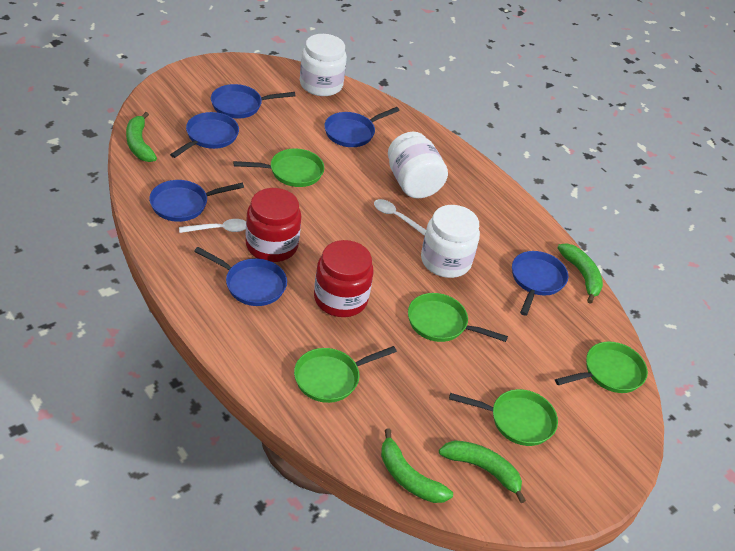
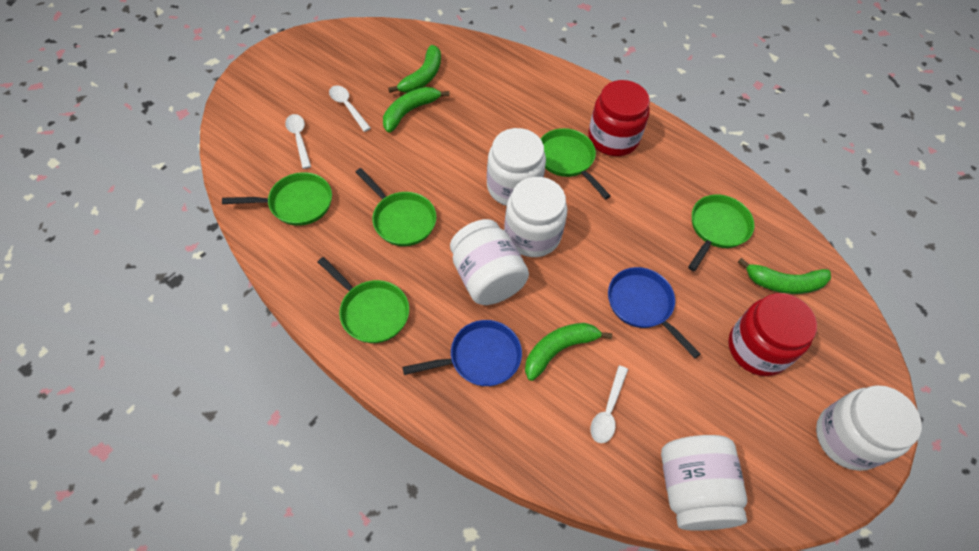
blue pan: [149,180,244,222] [170,112,239,158] [194,247,287,306] [211,84,296,119] [324,107,400,147] [512,251,568,316] = 6 -> [402,320,522,386] [608,267,701,358] = 2
white jar: [300,34,347,96] [388,132,448,198] [421,205,480,278] = 3 -> [450,219,529,305] [487,128,546,206] [504,177,567,257] [661,435,747,531] [816,385,922,471] = 5
white spoon: [179,219,246,233] [374,199,426,236] = 2 -> [285,114,311,169] [329,85,371,132] [590,365,628,443] = 3

